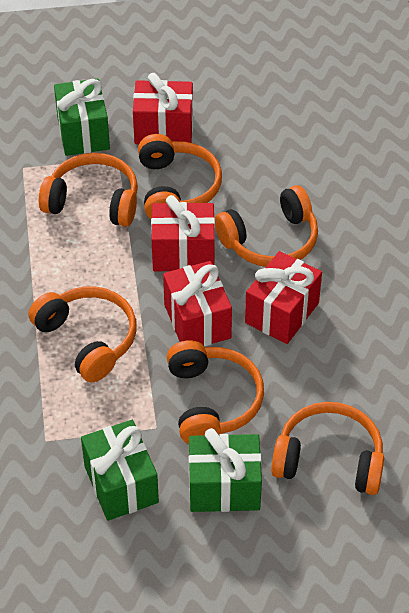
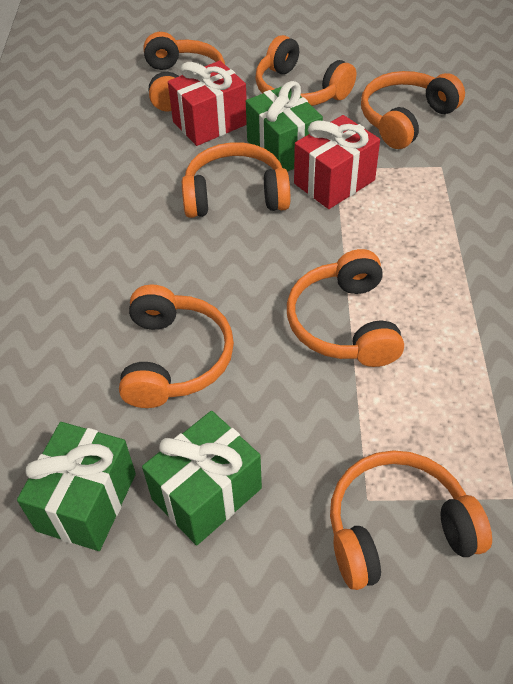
orange headphones: [28,286,136,382] [39,153,138,227] [138,134,222,219] [167,340,264,444] [215,185,318,267] [271,402,384,495] = 6 -> [119,285,234,408] [143,32,225,111] [182,142,290,218] [255,35,356,106] [287,249,404,367] [330,450,492,590] [361,71,465,149] = 7
red gift: [133,73,193,144] [151,195,215,271] [163,261,232,346] [245,251,322,344] = 4 -> [168,61,247,146] [294,115,380,209] = 2

